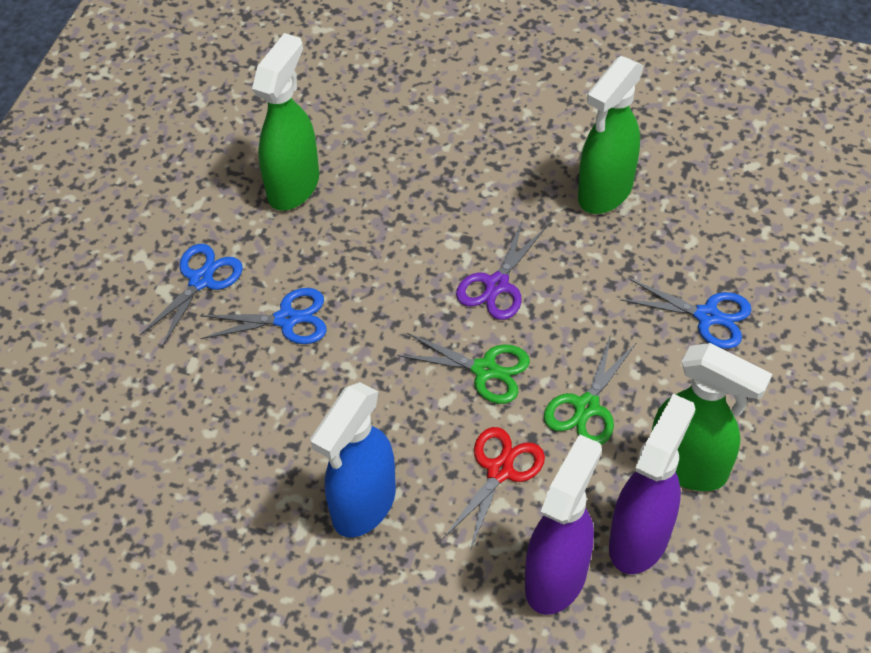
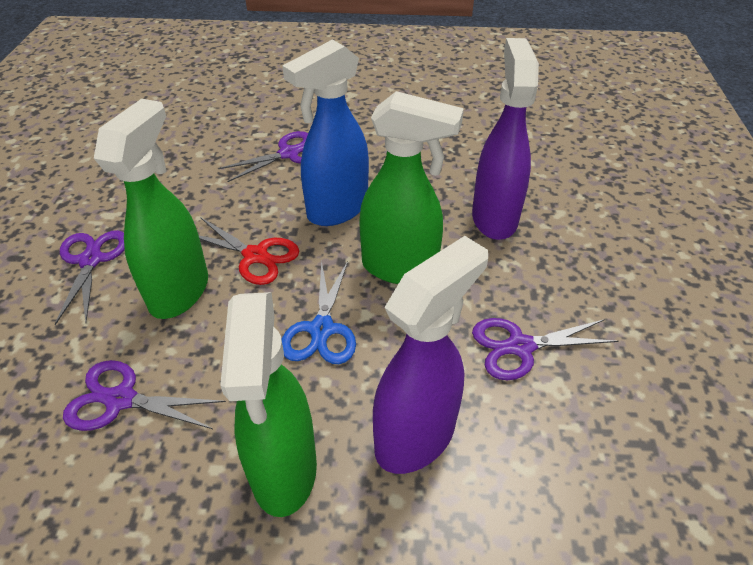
blue scissors: [140,244,243,347] [200,288,327,344] [620,278,752,349] = 3 -> [281,260,356,364] = 1
green scissors: [397,333,530,404] [544,335,636,445] = 2 -> none = 0
purple scissors: [456,219,546,320] = 1 -> [55,230,125,325] [63,360,226,431] [218,131,308,182] [472,318,619,380] = 4

